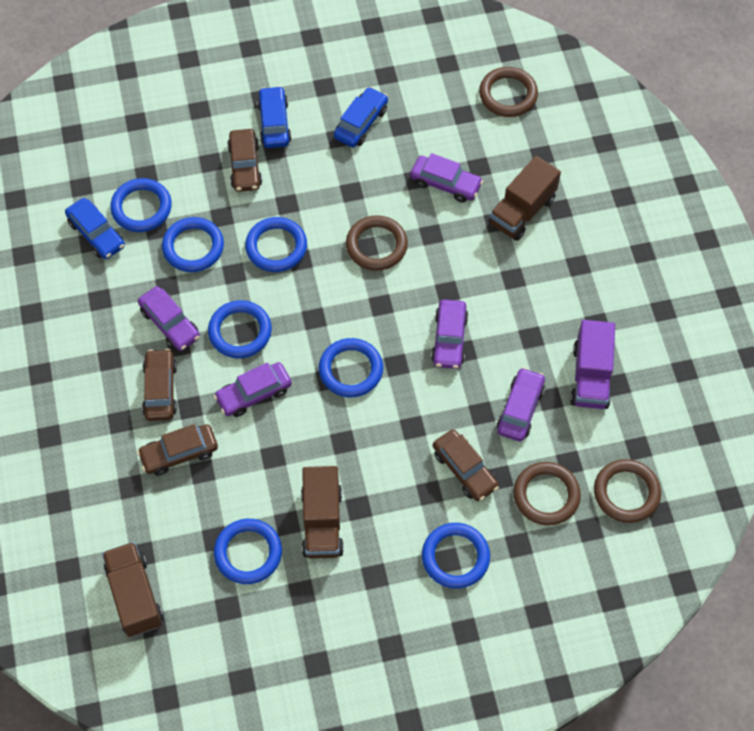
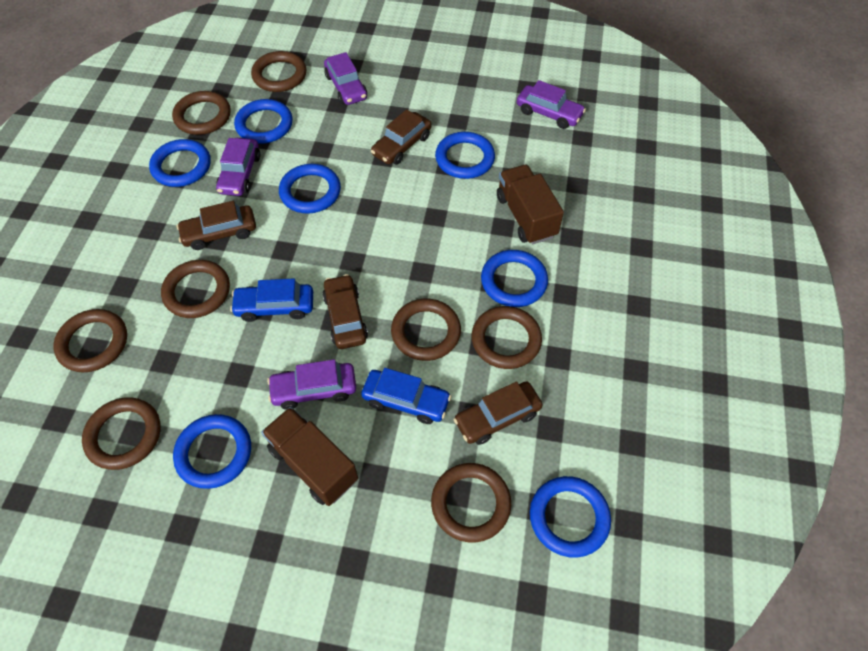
blue car: [65,198,125,259] [257,86,291,148] [334,87,388,148] = 3 -> [230,278,313,322] [361,368,451,424] = 2
brown ring: [346,215,408,271] [479,67,538,117] [513,462,581,526] [594,459,661,523] = 4 -> [53,309,127,372] [82,397,161,470] [161,260,230,318] [172,91,231,135] [251,51,306,92] [391,299,461,361] [431,463,511,542] [472,306,542,369] = 8
brown truck: [102,542,163,637] [301,466,344,559] [489,156,561,241] = 3 -> [261,407,358,506] [497,165,564,244] = 2
purple car: [138,286,200,351] [214,362,292,417] [410,153,483,203] [431,299,468,369] [497,367,545,442] = 5 -> [216,138,260,196] [267,359,356,410] [324,52,367,105] [517,80,586,129] = 4
purple truck: [570,320,615,409] = 1 -> none = 0

